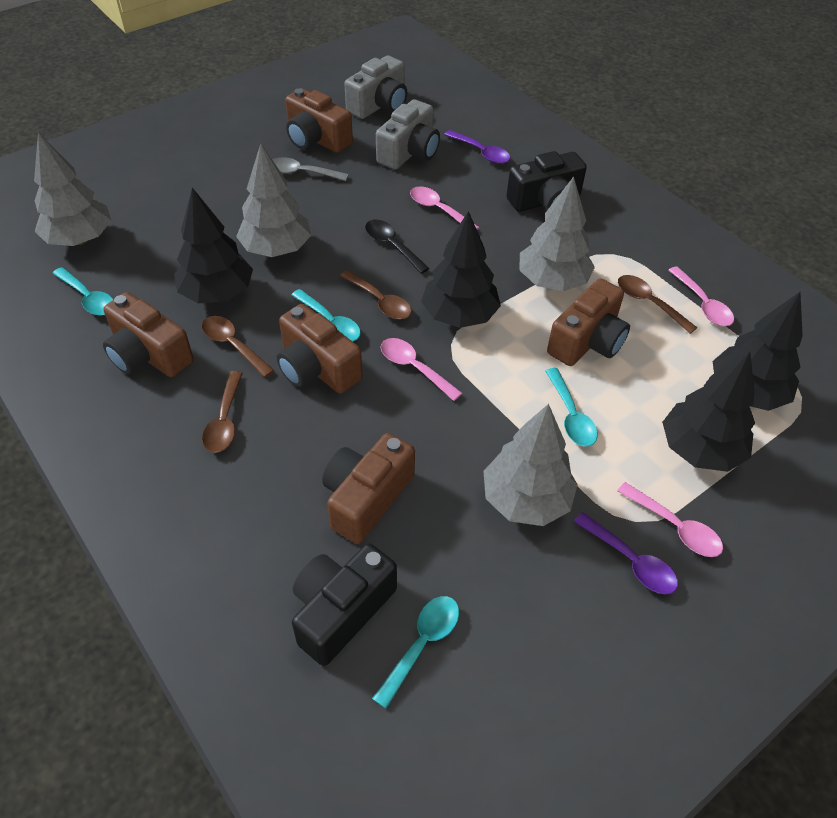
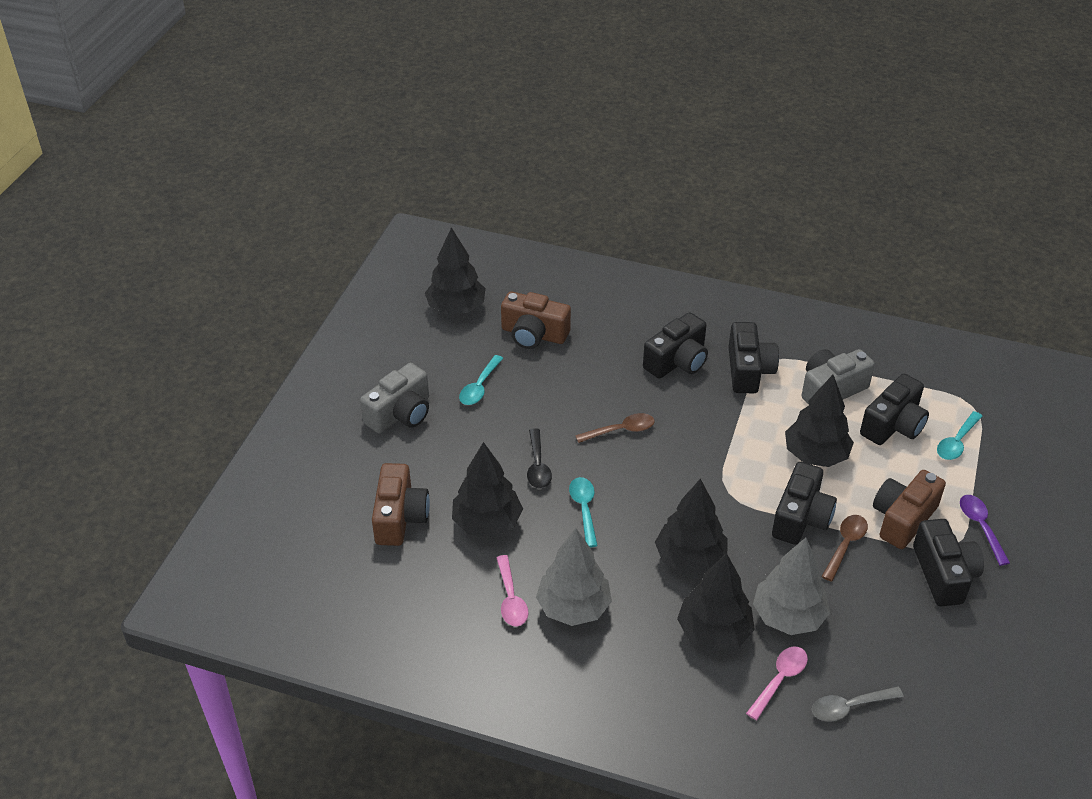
black camera: [292,544,397,666] [506,151,587,212] = 2 -> [643,312,708,378] [729,322,779,393] [772,462,837,545] [860,374,929,445] [913,519,984,606] = 5
black tree: [174,188,253,303] [421,211,501,328] [662,351,755,472] [713,292,803,411] = 4 -> [425,227,486,314] [452,442,523,537] [655,479,728,574] [677,553,755,651] [785,375,854,467] = 5
brown camera: [103,292,193,377] [277,304,362,394] [285,88,353,153] [322,433,415,544] [547,278,630,366] = 5 -> [372,463,430,546] [501,291,571,349] [873,470,946,549] = 3
brown spoon: [202,316,274,378] [202,371,243,453] [340,270,412,319] [618,275,697,334] = 4 -> [575,413,655,443] [821,515,868,582] = 2
grey tree: [34,133,112,246] [236,144,311,257] [483,404,578,526] [519,177,595,291] = 4 -> [536,528,612,626] [753,537,830,635] = 2
pink spoon: [381,338,462,401] [410,186,479,230] [618,482,723,557] [668,266,734,326] = 4 -> [496,555,529,626] [746,647,808,720] = 2
purple spoon: [444,130,510,164] [574,512,678,595] = 2 -> [960,495,1010,566] = 1
turquoise spoon: [52,267,113,316] [291,289,361,341] [372,596,459,708] [545,368,598,447] = 4 -> [459,355,503,405] [569,477,598,548] [937,411,983,460] = 3

